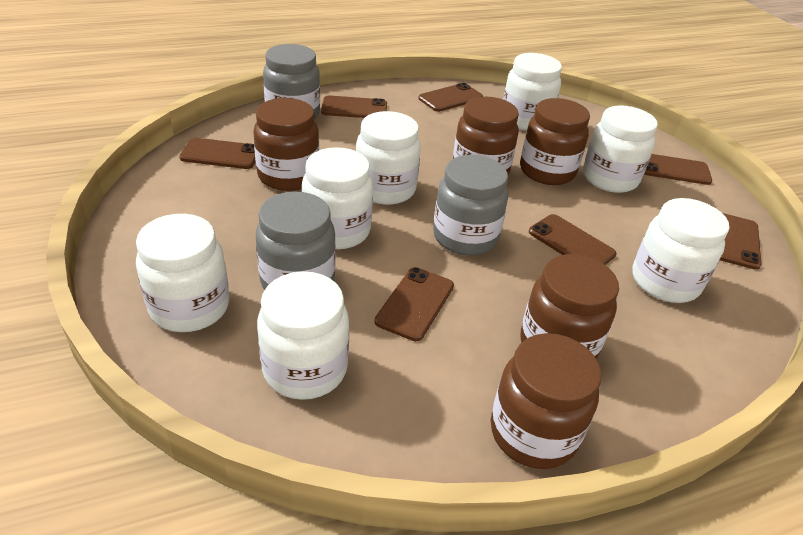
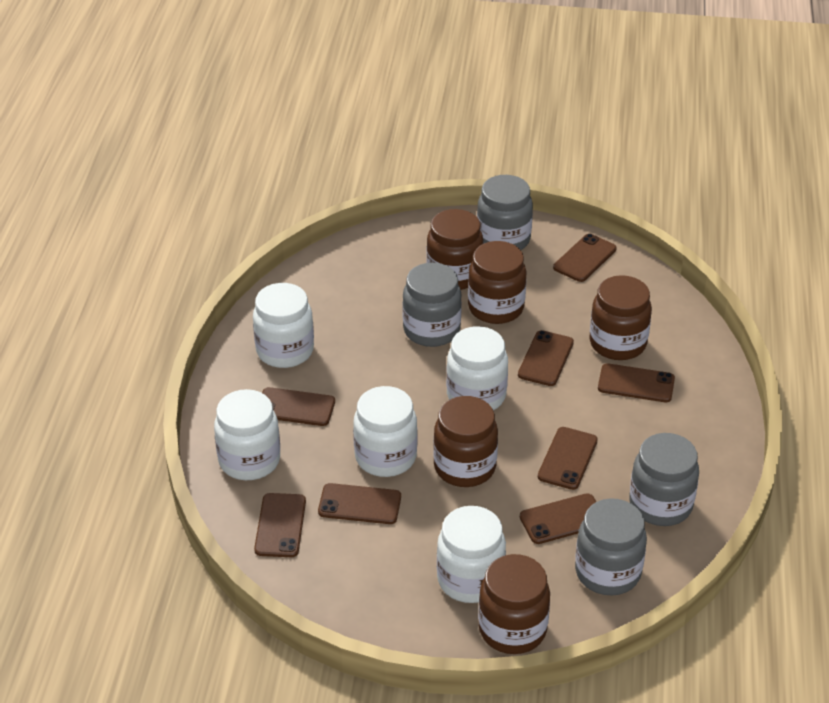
brown phone: [179,138,256,169] [321,95,387,118] [374,267,454,341] [418,83,483,112] [529,214,616,265] [644,154,712,185] [720,213,761,270] = 7 -> [254,493,306,557] [262,387,335,426] [318,483,401,524] [518,330,574,386] [520,493,596,544] [538,427,598,490] [553,234,617,282] [598,363,675,402] = 8
grey jar: [256,191,336,290] [263,44,320,118] [433,155,508,255] = 3 -> [402,263,462,347] [477,175,533,250] [575,498,647,595] [629,433,699,526] = 4
white jar: [136,214,229,332] [257,271,349,400] [302,147,373,249] [356,111,421,205] [503,53,562,131] [583,105,658,193] [632,198,729,303] = 7 -> [214,389,280,480] [253,283,314,368] [353,386,417,477] [437,506,506,603] [446,326,508,410] = 5

